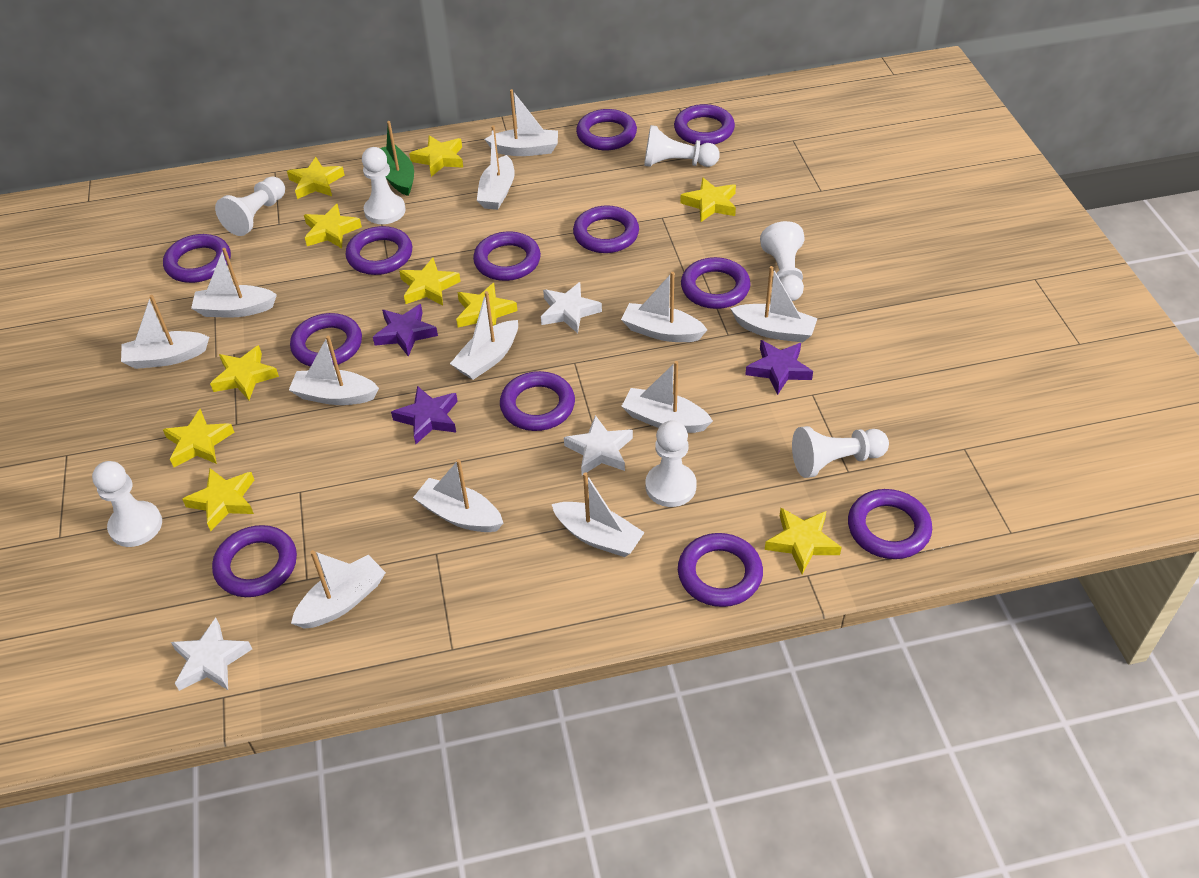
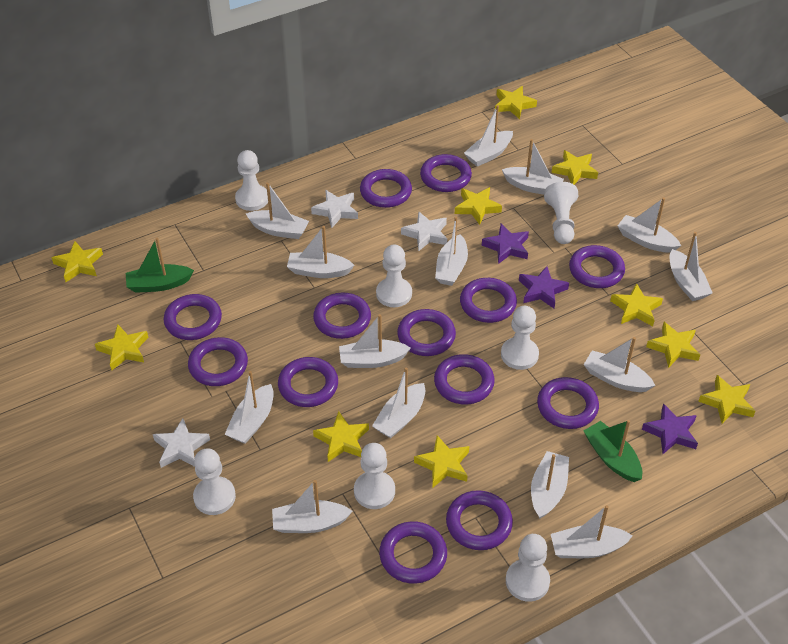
green boat: [380,121,414,196] = 1 -> [126,238,194,293] [583,420,642,482] = 2
purple ring: [163,234,231,283] [212,525,297,597] [290,313,362,367] [345,226,412,275] [473,232,541,281] [500,371,575,431] [573,205,639,253] [576,109,637,150] [674,104,735,145] [678,533,763,607] [681,257,750,309] [848,489,932,559] = 12 -> [164,294,222,340] [188,337,248,386] [278,357,338,407] [313,293,371,339] [360,169,412,208] [379,521,447,584] [397,309,456,356] [420,154,472,192] [434,354,495,404] [446,490,513,550] [460,278,517,323] [537,377,599,429] [569,245,625,288] = 13
white boat: [121,295,209,369] [191,248,277,318] [289,335,379,405] [291,550,386,629] [413,459,503,532] [450,291,518,380] [477,125,515,210] [485,89,558,156] [552,472,645,557] [621,272,707,342] [621,361,713,433] [730,266,818,343] = 12 -> [224,371,274,444] [246,183,309,239] [272,480,352,533] [287,226,354,278] [339,314,411,368] [372,367,426,438] [435,217,468,286] [464,105,513,167] [502,139,564,195] [531,451,569,519] [551,505,633,558] [584,337,656,392] [618,198,681,253] [670,232,713,301] = 14

